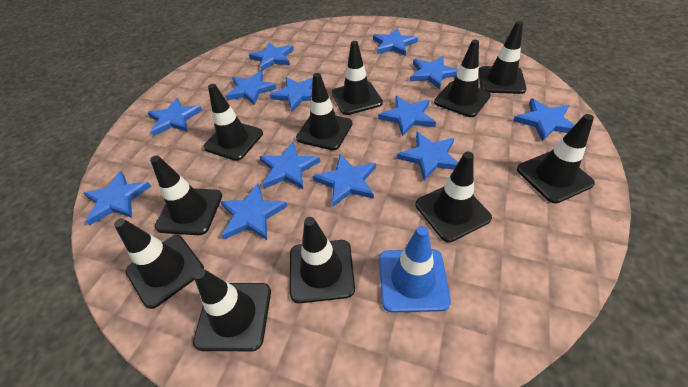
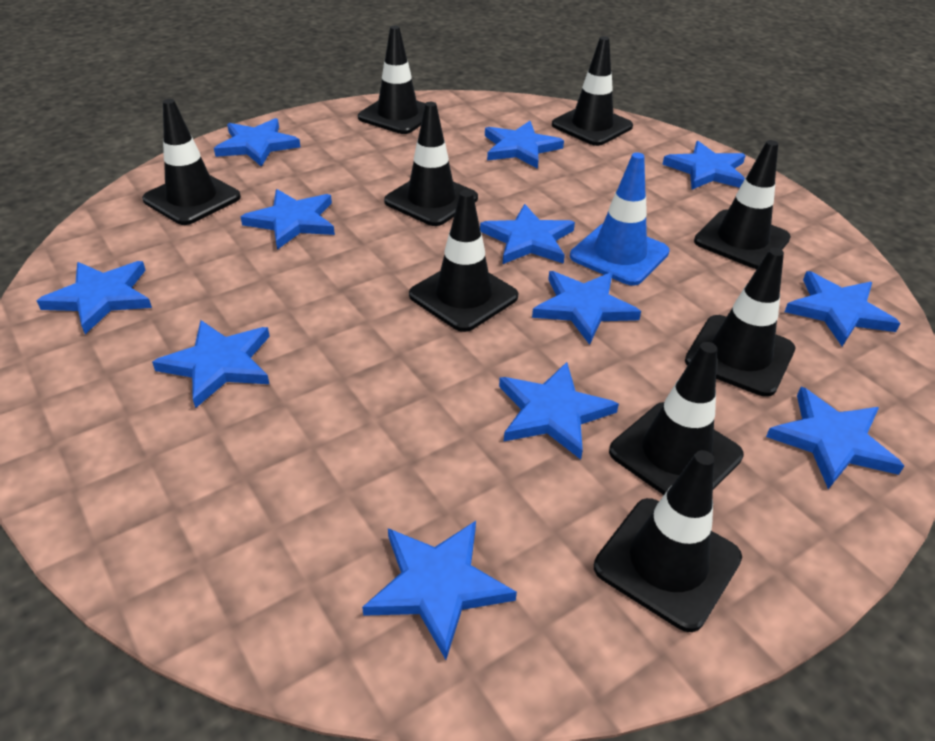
black traffic cone: [114,218,204,309] [150,156,222,235] [193,268,271,351] [203,84,263,161] [290,217,355,303] [296,73,352,150] [332,41,383,115] [416,152,492,242] [434,40,491,117] [479,21,527,94] [517,114,595,203] = 11 -> [142,99,241,225] [358,26,425,134] [384,102,478,226] [409,190,518,332] [552,36,633,146] [594,450,742,632] [609,342,744,495] [685,248,795,397] [694,140,791,269] = 9
blue star: [83,171,151,225] [148,98,202,136] [220,183,288,240] [225,71,277,105] [249,42,294,71] [259,142,321,189] [270,77,313,111] [313,154,376,207] [373,28,418,56] [378,96,436,137] [397,132,458,181] [410,56,458,89] [513,98,575,142] = 13 -> [37,261,152,334] [152,320,270,408] [214,118,300,167] [241,189,335,250] [362,521,517,660] [480,204,575,264] [485,121,564,169] [499,362,619,460] [532,271,641,345] [662,141,746,190] [766,387,904,489] [784,271,900,346] = 12

